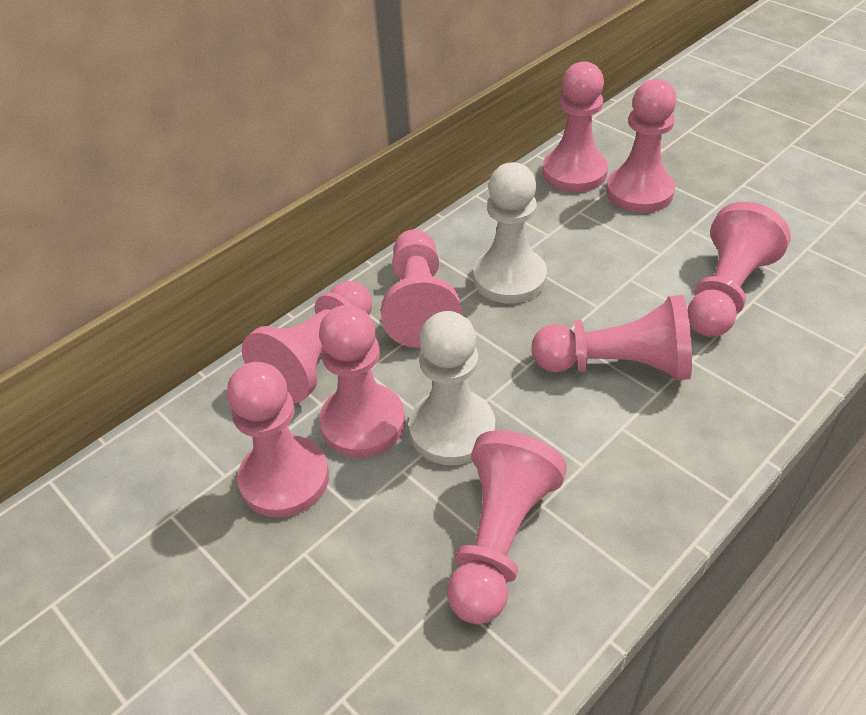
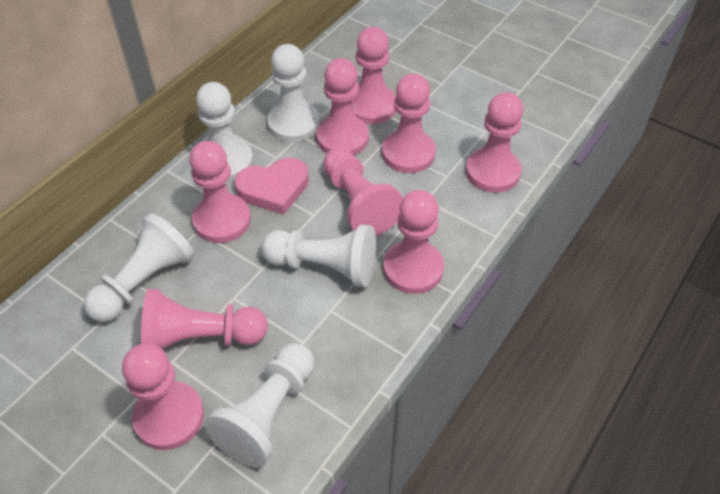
pink heart: none = 0 -> [235,158,309,215] = 1
white pawn: [409,311,495,465] [473,162,547,304] = 2 -> [84,213,195,322] [196,82,253,182] [204,343,315,468] [261,225,376,287] [267,44,319,142] = 5

